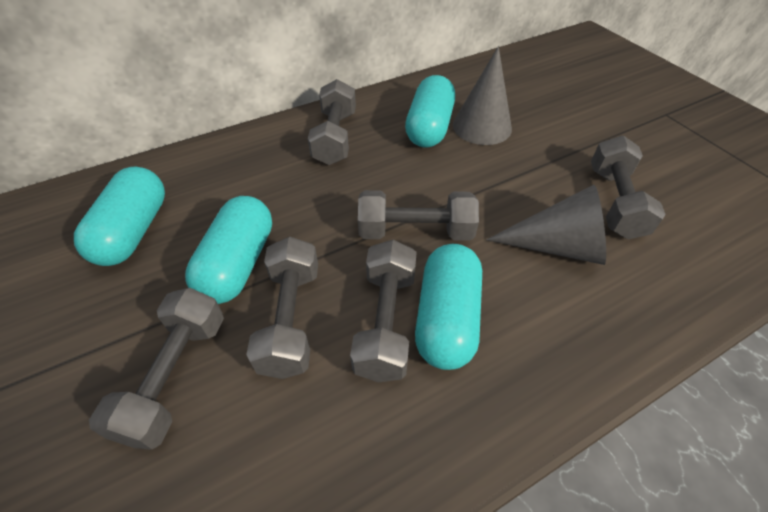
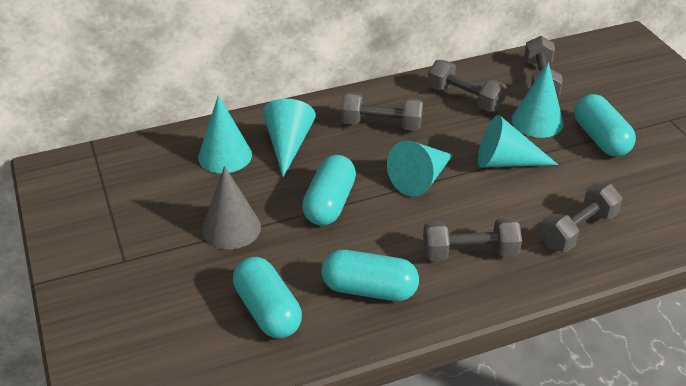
grey cone: [453,46,512,145] [486,185,606,265] = 2 -> [202,166,261,249] = 1
grey dumbbell: [89,288,224,450] [246,237,318,379] [308,79,356,165] [350,240,417,383] [358,190,479,241] [591,136,666,240] = 6 -> [341,93,423,131] [423,218,522,261] [428,60,507,112] [524,36,563,96] [540,183,622,252] = 5
turquoise cone: none = 0 -> [198,95,252,173] [263,99,316,177] [387,141,453,197] [478,115,558,168] [512,62,564,138] = 5

